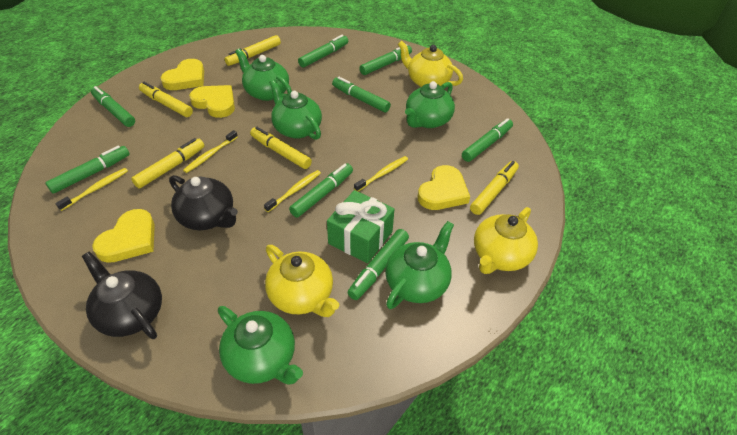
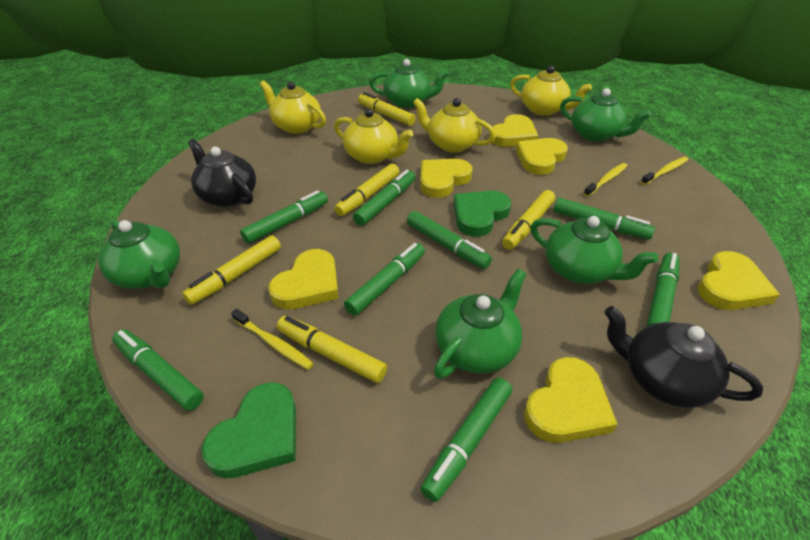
green gift: [327,190,394,263] = 1 -> none = 0
green heart: none = 0 -> [201,382,296,478] [453,191,511,237] = 2
yellow heart: [92,209,155,263] [161,59,204,90] [189,85,235,118] [418,165,470,210] = 4 -> [268,249,339,309] [420,159,473,198] [489,114,538,147] [516,138,568,175] [524,357,618,443] [698,251,780,310] = 6
yellow teapot: [265,245,339,317] [398,41,463,87] [474,207,538,274] = 3 -> [260,80,326,134] [334,108,413,164] [413,98,496,153] [510,66,592,116] = 4
yellow toothbrush: [55,168,128,211] [183,130,238,173] [264,170,321,212] [354,156,408,191] = 4 -> [231,309,314,370] [584,163,627,197] [641,157,689,185] = 3

